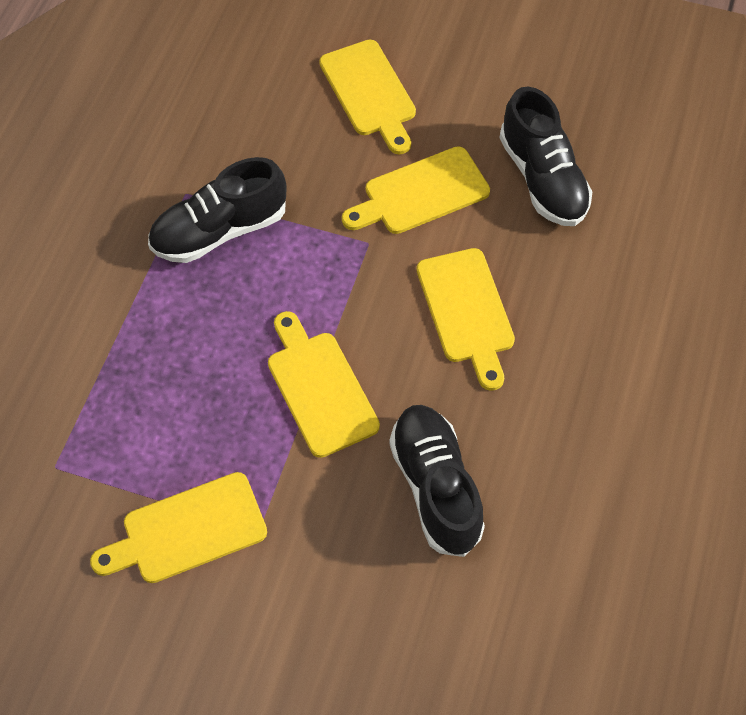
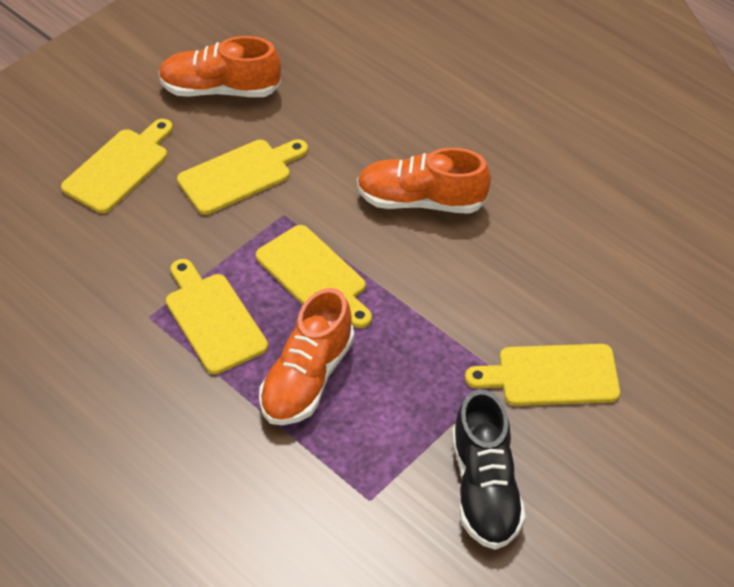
black shoe: [148,157,286,263] [389,405,485,557] [499,87,593,226] = 3 -> [452,389,526,550] = 1
orange shoe: none = 0 -> [158,36,281,97] [259,288,354,425] [357,148,491,214] = 3

